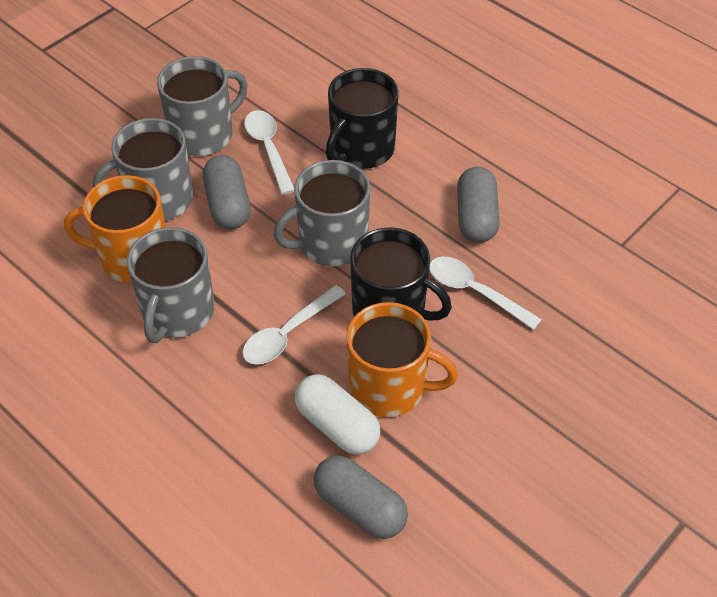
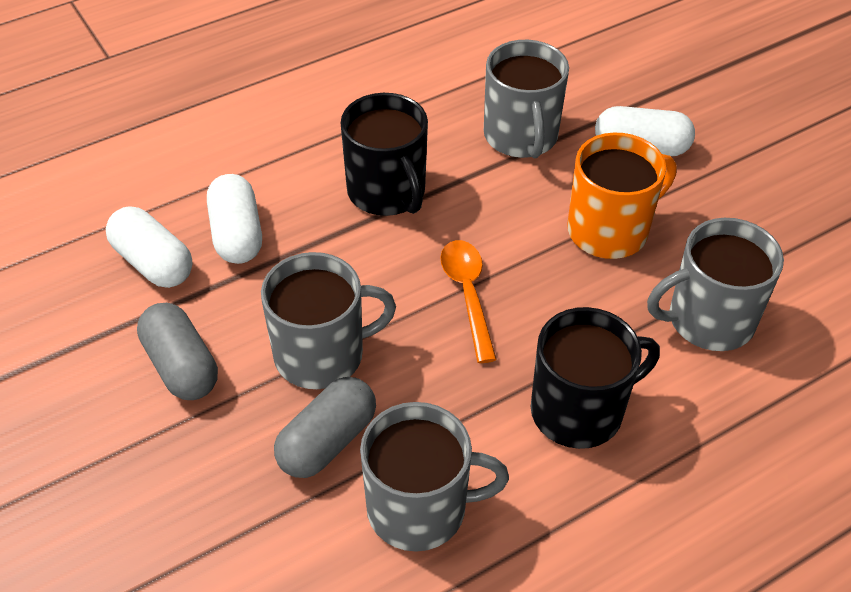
grey capsule: [203,155,250,229] [314,455,408,539] [457,167,500,243] = 3 -> [137,303,218,400] [274,377,376,478] = 2
orange mug: [64,175,166,283] [347,302,458,417] = 2 -> [567,132,676,259] = 1
orange spoon: none = 0 -> [440,240,497,363] = 1
white capsule: [295,374,380,455] = 1 -> [106,206,192,288] [207,174,262,264] [595,106,695,156] = 3
white spoon: [242,285,346,365] [244,110,294,195] [429,257,542,330] = 3 -> none = 0

